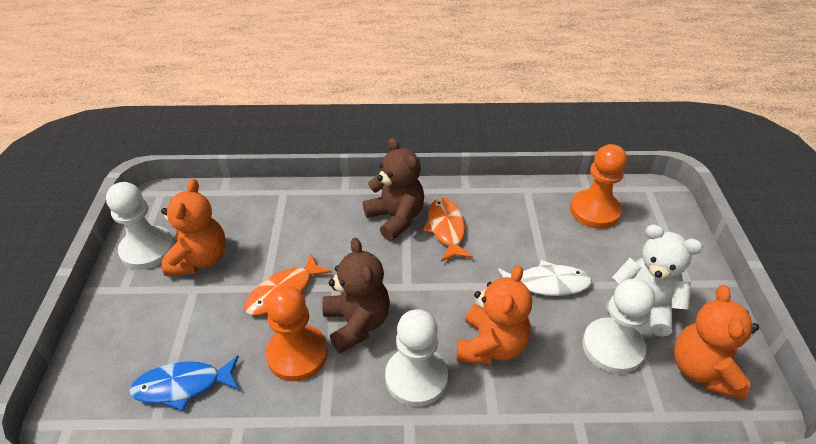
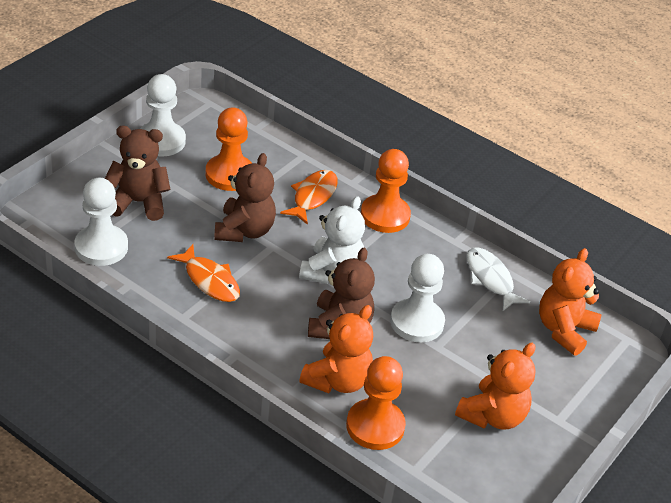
blue fish: [129,356,239,410] = 1 -> none = 0
brown teddy bear: [322,238,390,353] [363,138,424,241] = 2 -> [105,126,171,221] [214,153,276,242] [308,248,375,339] = 3
orange pawn: [266,286,328,381] [570,144,627,229] = 2 -> [206,107,252,191] [346,356,406,450] [361,149,411,233] = 3

